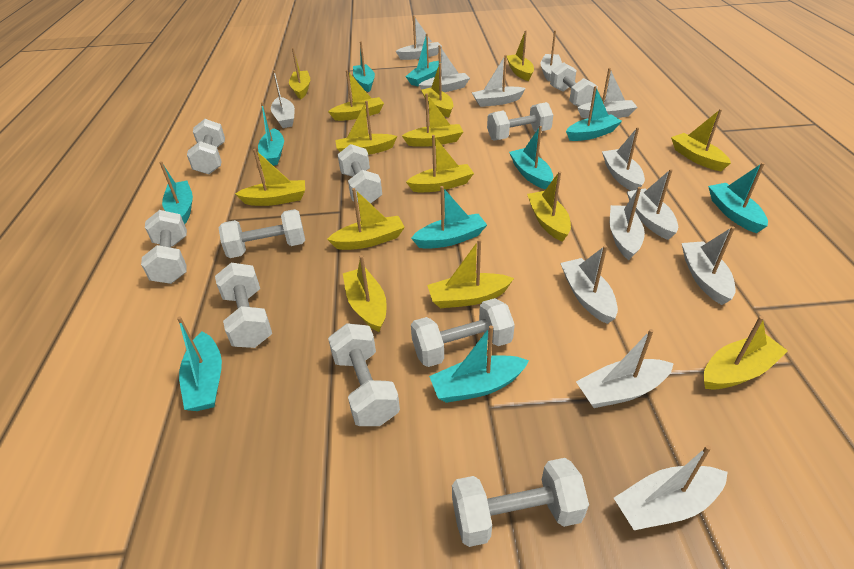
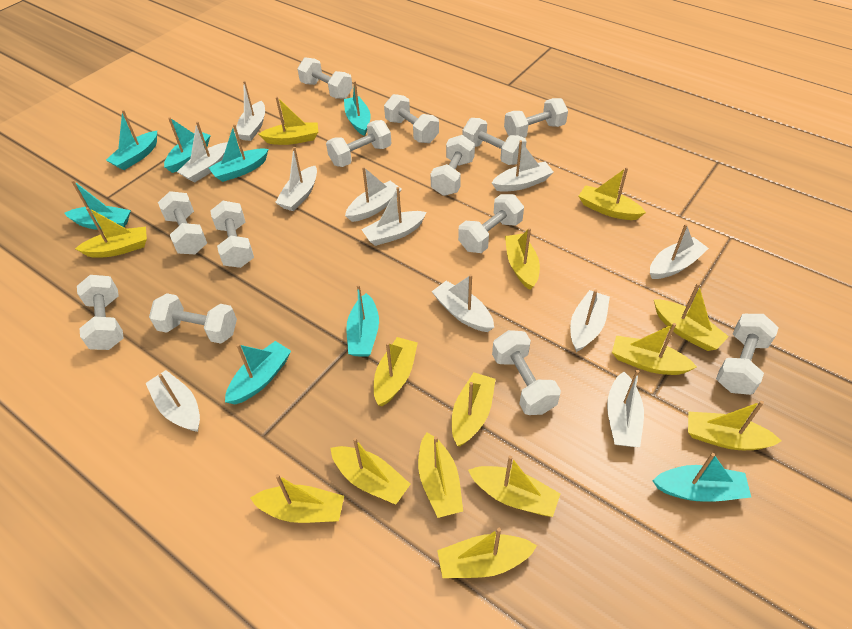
turquoise boat: [159,161,193,224] [177,316,222,411] [258,102,284,166] [353,41,375,92] [405,34,439,86] [411,186,487,249] [429,326,529,403] [509,126,553,189] [566,86,622,141] [708,162,768,233] = 10 -> [64,180,131,230] [106,110,157,170] [164,117,211,173] [209,124,269,182] [225,341,291,404] [344,81,371,136] [346,284,379,356] [652,453,751,502] = 8
white boat: [271,70,295,128] [396,15,442,60] [419,45,470,92] [472,55,526,107] [540,30,562,82] [561,245,618,324] [576,329,674,408] [577,68,637,119] [602,127,645,191] [610,187,645,260] [614,445,728,530] [627,169,678,240] [682,226,736,305] = 13 -> [146,370,200,432] [177,121,228,183] [234,81,265,141] [275,147,317,211] [345,167,402,222] [361,187,427,246] [432,274,494,332] [492,140,553,192] [570,289,610,352] [607,370,644,447] [650,224,709,279] = 11
white dumbbell: [141,210,187,284] [187,119,225,174] [215,263,272,348] [218,209,305,258] [328,323,400,426] [337,144,382,204] [411,298,515,367] [452,458,589,547] [487,102,553,141] [550,62,598,107] = 10 -> [77,275,123,350] [149,293,237,344] [158,191,207,254] [210,201,254,268] [297,57,353,99] [326,120,391,167] [384,94,439,143] [430,135,475,196] [458,194,524,253] [462,118,527,165] [492,330,561,415] [504,98,568,138] [716,314,779,395] = 13

